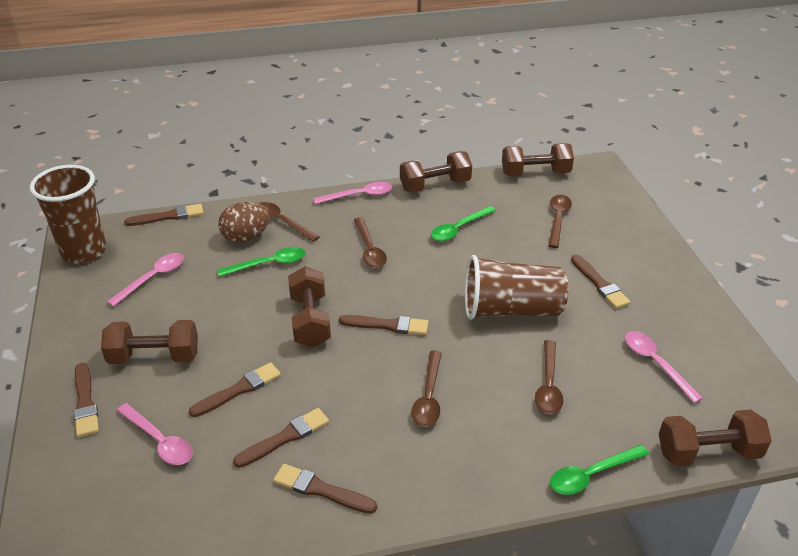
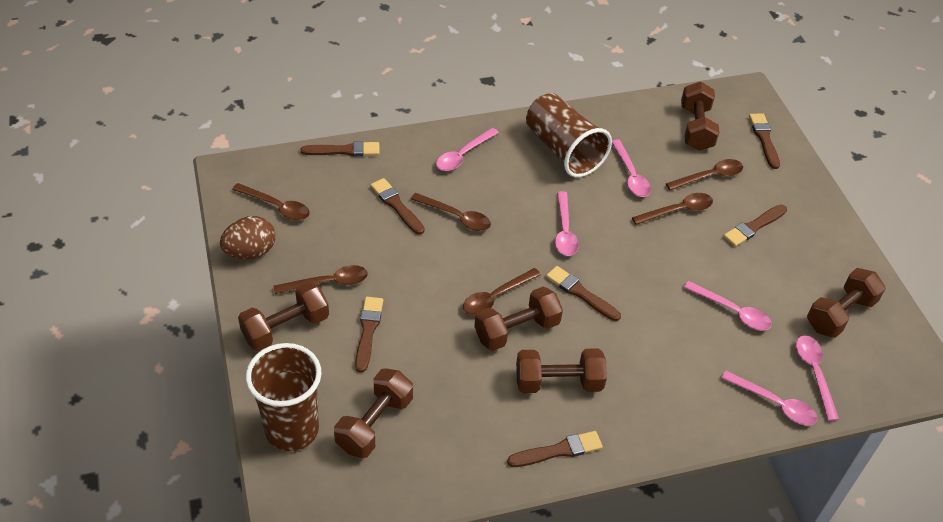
brown dumbbell: [101,320,198,364] [288,266,331,347] [400,151,472,193] [502,143,574,176] [659,409,772,466] = 5 -> [238,282,329,351] [334,368,413,458] [474,287,563,351] [516,348,607,393] [681,82,720,151] [807,268,886,338] = 6
brown spoon: [258,202,320,242] [354,217,387,268] [411,350,442,427] [535,340,563,414] [548,195,572,248] = 5 -> [232,183,310,221] [273,265,368,294] [411,193,491,231] [463,268,541,315] [632,193,713,225] [666,159,743,190] = 6
green spoon: [217,247,305,277] [431,206,496,241] [550,445,649,495] = 3 -> none = 0
pink spoon: [107,253,184,307] [117,403,193,465] [313,182,392,204] [625,331,703,403] = 4 -> [436,128,499,171] [555,191,579,256] [612,139,651,197] [684,281,772,331] [721,370,818,425] [796,336,839,421] = 6

